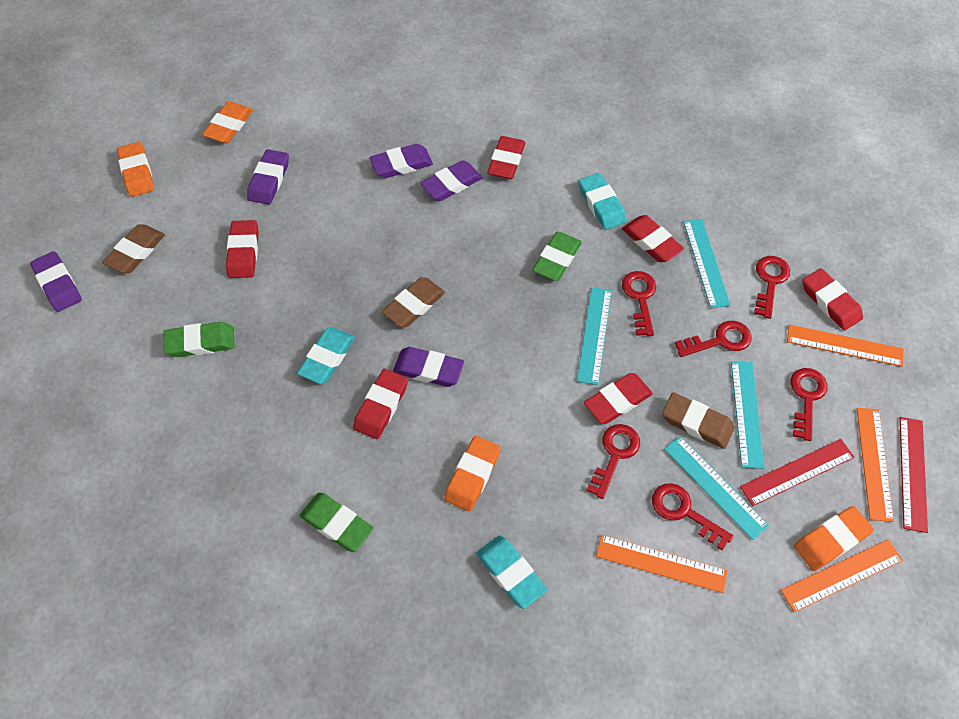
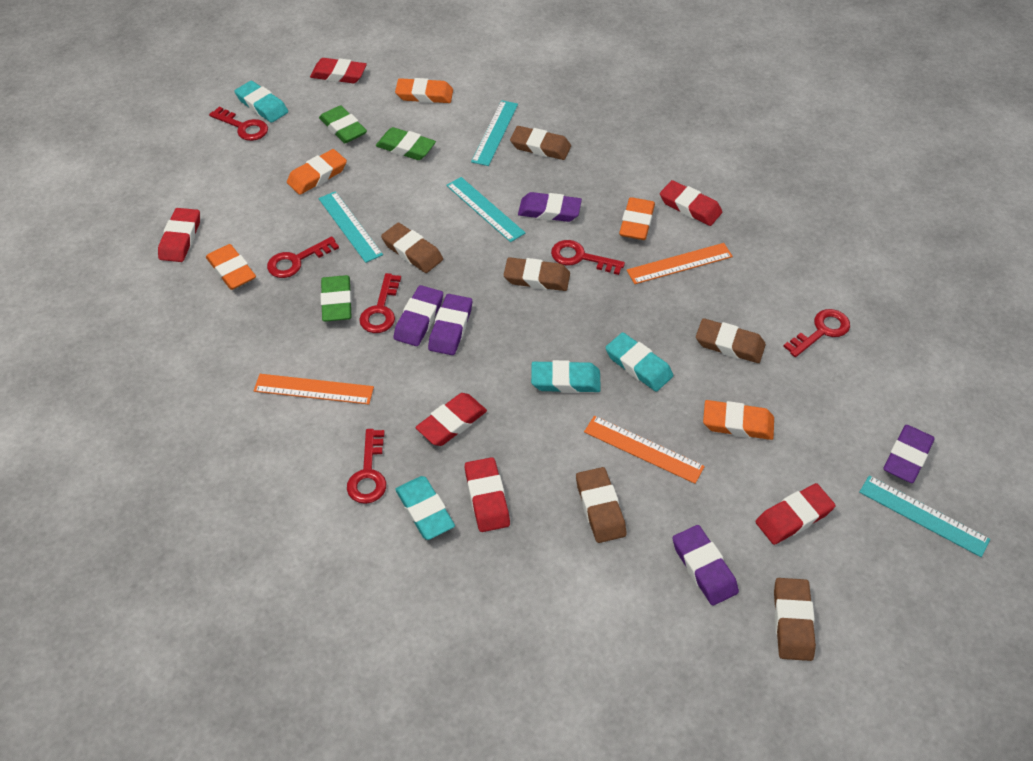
brown eraser: [102,224,165,273] [382,277,445,327] [662,392,735,449] = 3 -> [381,223,443,273] [504,257,570,291] [510,126,571,160] [576,467,627,543] [696,318,766,363] [774,578,816,661] = 6
orange eraser: [117,142,154,197] [202,101,253,143] [444,436,501,512] [794,506,874,571] = 4 -> [206,244,256,290] [287,149,347,195] [395,78,453,103] [619,197,655,240] [703,400,774,440] = 5
orange ruler: [596,535,727,593] [781,539,903,612] [787,325,903,367] [857,408,894,522] = 4 -> [254,374,374,405] [584,416,705,484] [627,243,733,284] = 3
red ruler: [740,439,854,506] [900,417,928,533] = 2 -> none = 0
turquoise eraser: [297,327,355,384] [476,536,547,609] [578,173,627,230] = 3 -> [234,81,288,123] [395,476,455,540] [531,360,601,393] [605,332,673,392] = 4

